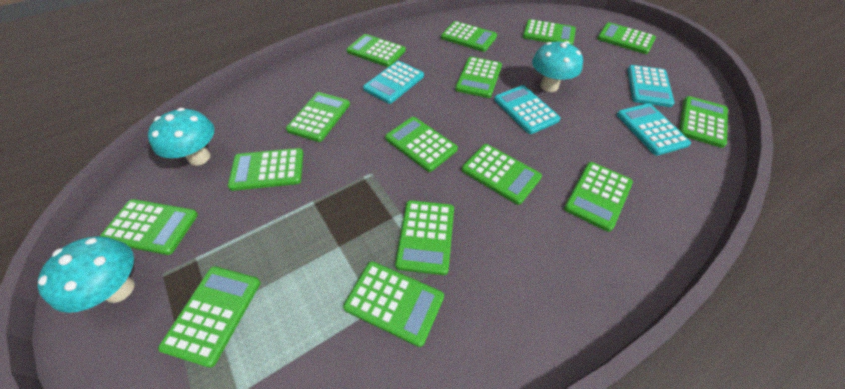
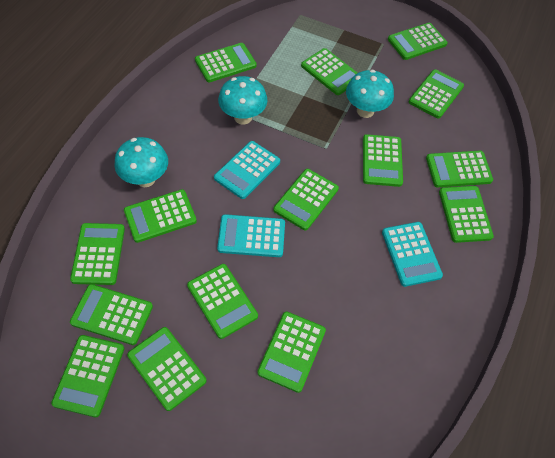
turquoise calculator: [363,61,424,104] [494,85,561,134] [617,103,691,155] [628,65,675,107] = 4 -> [214,141,280,199] [217,214,285,257] [382,222,443,287] = 3

